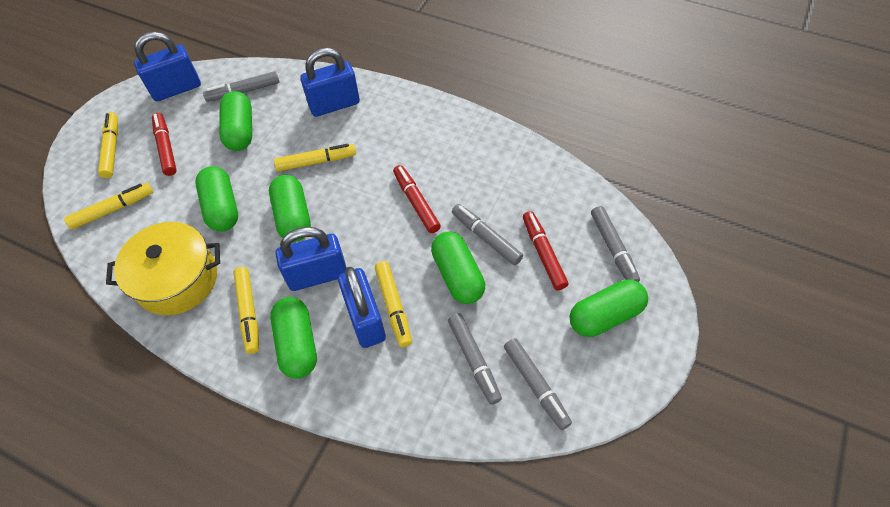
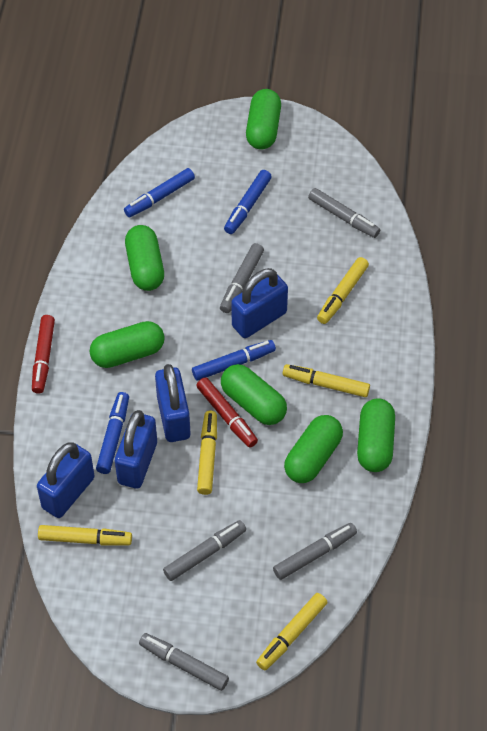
blue marker: none = 0 -> [96,392,129,474] [124,168,195,218] [192,340,276,381] [224,170,272,234] = 4
red marker: [152,113,177,176] [393,165,441,233] [523,211,568,290] = 3 -> [32,315,55,394] [196,377,258,448] = 2
yellow pot: [106,222,220,315] = 1 -> none = 0

